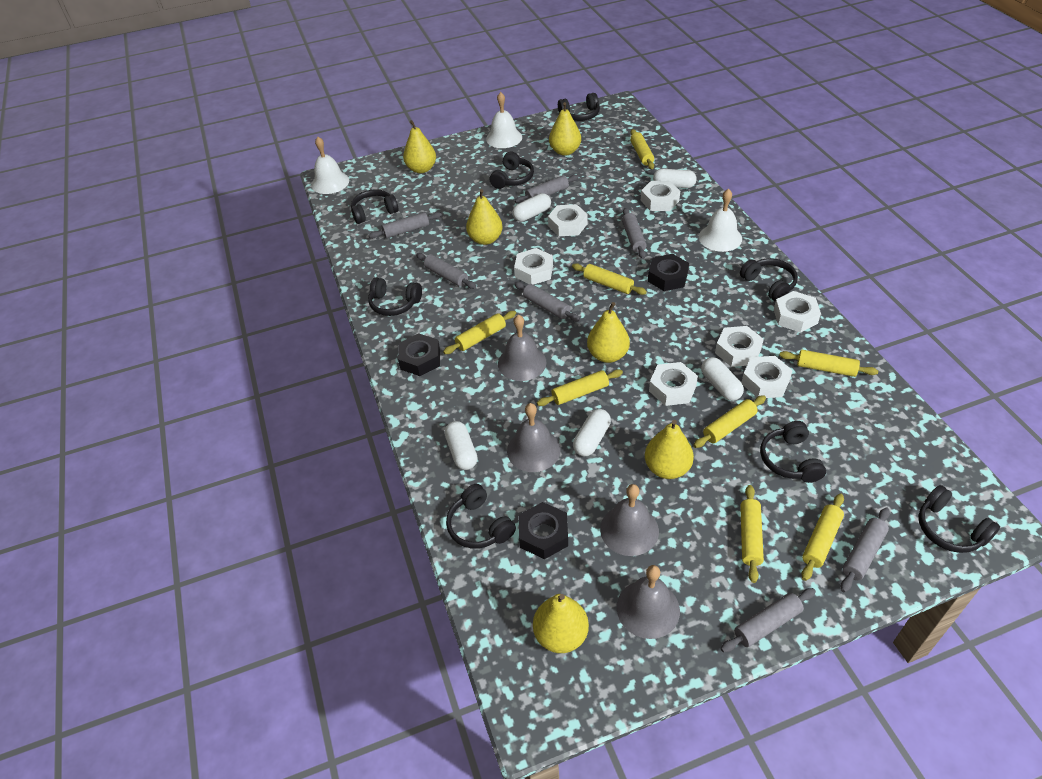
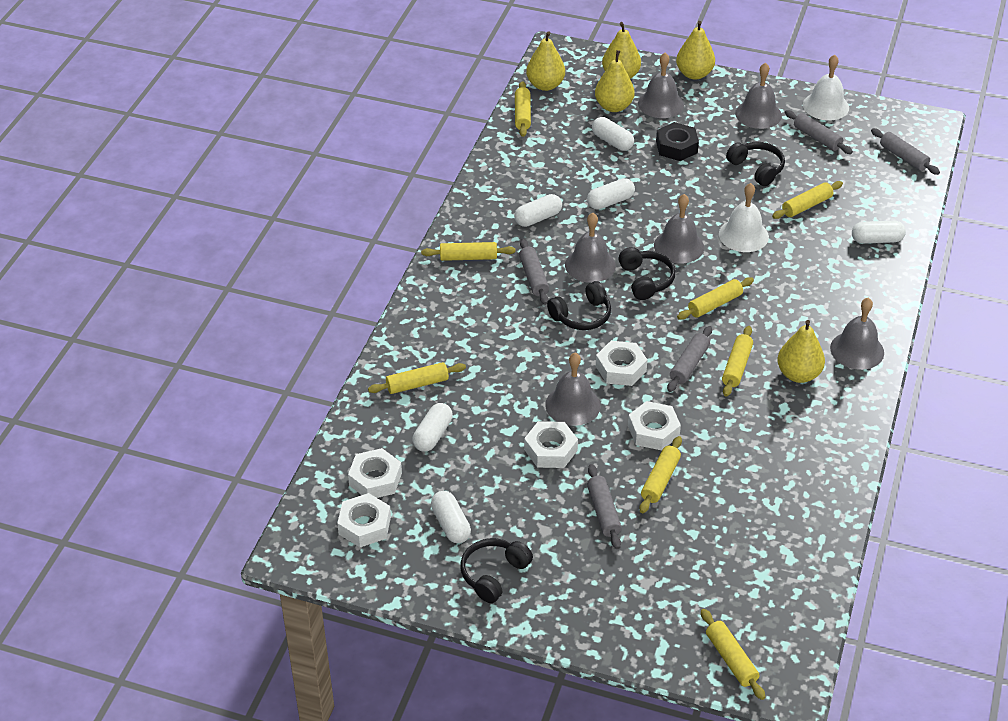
black headphones: [351,189,399,224] [368,278,422,316] [446,484,516,549] [490,152,534,189] [558,93,600,121] [740,258,798,302] [760,421,826,483] [919,485,1000,553] = 8 -> [460,538,533,603] [547,281,611,330] [618,247,676,300] [726,142,785,186] = 4
black nut: [398,333,440,376] [519,502,568,559] [648,254,689,291] = 3 -> [656,122,699,161] = 1
grey bell: [498,315,547,381] [507,403,561,472] [600,484,659,556] [617,565,680,639] = 4 -> [545,353,600,426] [565,213,616,283] [638,53,684,118] [654,194,704,263] [735,62,782,129] [830,298,884,370] = 6
grey rolling pin: [369,212,442,238] [416,253,476,289] [514,282,580,322] [515,175,579,204] [622,208,647,259] [721,588,816,652] [840,508,890,592] = 7 -> [519,239,549,305] [587,464,622,549] [667,326,712,392] [785,110,853,154] [871,128,940,175] = 5
white bell: [311,137,349,194] [486,92,522,148] [699,189,742,252] = 3 -> [719,183,769,252] [803,55,849,120] = 2
white capsule: [445,421,478,470] [512,193,551,222] [573,409,611,456] [653,169,697,188] [701,357,744,401] = 5 -> [413,403,453,452] [431,491,471,543] [514,194,562,227] [587,178,635,210] [592,117,634,151] [852,221,906,244] = 6
white nut: [514,248,553,285] [548,204,587,236] [641,181,680,211] [649,362,698,406] [715,326,764,367] [741,356,793,398] [774,291,821,332] = 7 -> [337,493,391,547] [348,448,402,498] [524,421,578,468] [596,341,647,386] [628,401,681,450] = 5
yellow pear: [403,120,436,173] [466,189,503,245] [533,594,589,653] [549,102,581,156] [587,302,630,363] [645,420,694,479] = 6 -> [526,31,565,91] [595,50,635,112] [602,22,641,79] [676,21,715,80] [777,320,825,383] = 5

